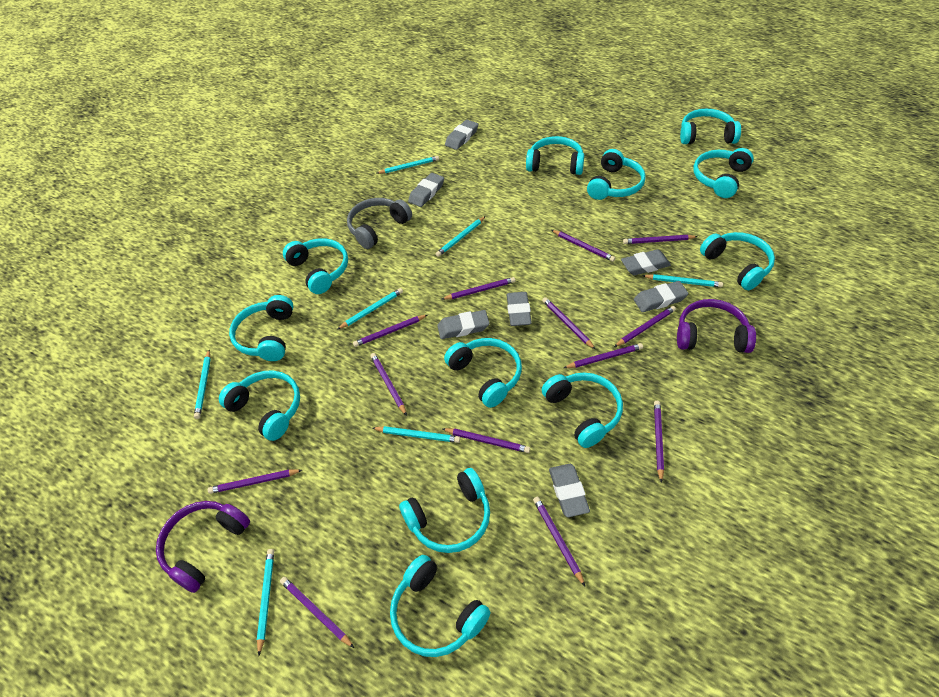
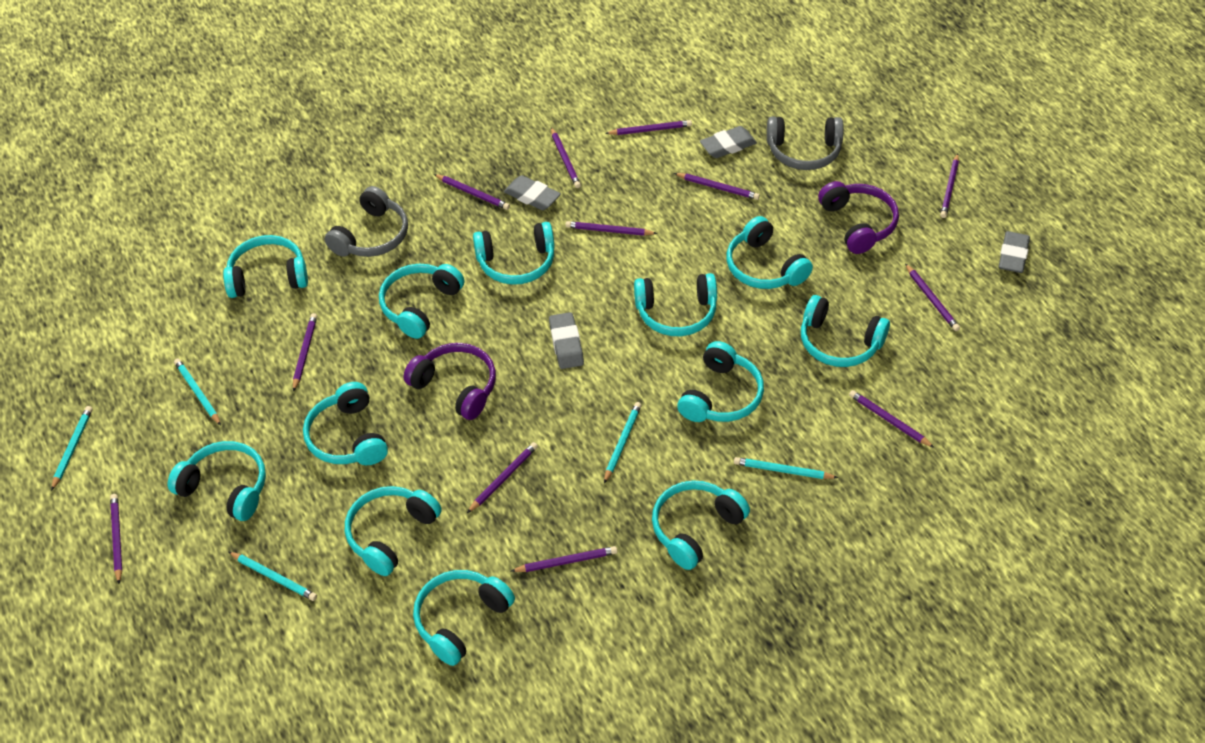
grey eraser: [408,173,444,207] [437,310,489,339] [445,120,478,150] [507,292,532,326] [549,464,590,517] [621,249,671,275] [634,281,688,312] = 7 -> [504,175,561,210] [549,312,584,369] [700,126,757,158] [999,231,1030,273] = 4
grey headphones: [347,198,412,249] = 1 -> [325,186,408,257] [767,116,844,170] = 2
purple pencil: [208,469,302,494] [280,577,354,648] [353,315,427,347] [370,353,407,416] [441,277,515,300] [443,428,530,453] [533,497,585,586] [542,297,596,350] [552,230,615,262] [564,343,643,368] [614,306,676,347] [623,235,698,244] [654,401,664,483] = 13 -> [110,494,122,584] [293,313,317,392] [434,174,510,210] [467,442,538,513] [511,546,617,572] [551,127,581,188] [565,221,657,236] [605,120,692,135] [674,173,760,200] [849,390,934,448] [905,264,960,331] [940,153,959,218] = 12
turquoise pencil: [194,350,211,419] [257,549,274,655] [337,288,403,330] [372,426,460,443] [377,156,439,174] [436,216,486,257] [642,274,723,287] = 7 -> [51,406,93,491] [174,358,221,425] [229,552,317,601] [604,402,642,483] [734,457,838,479] = 5

